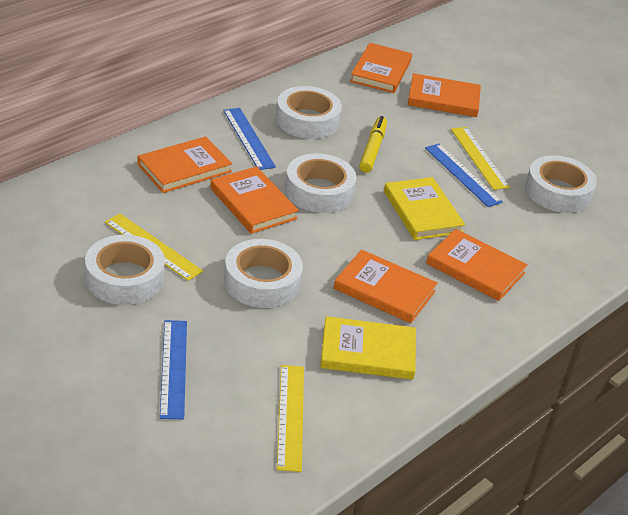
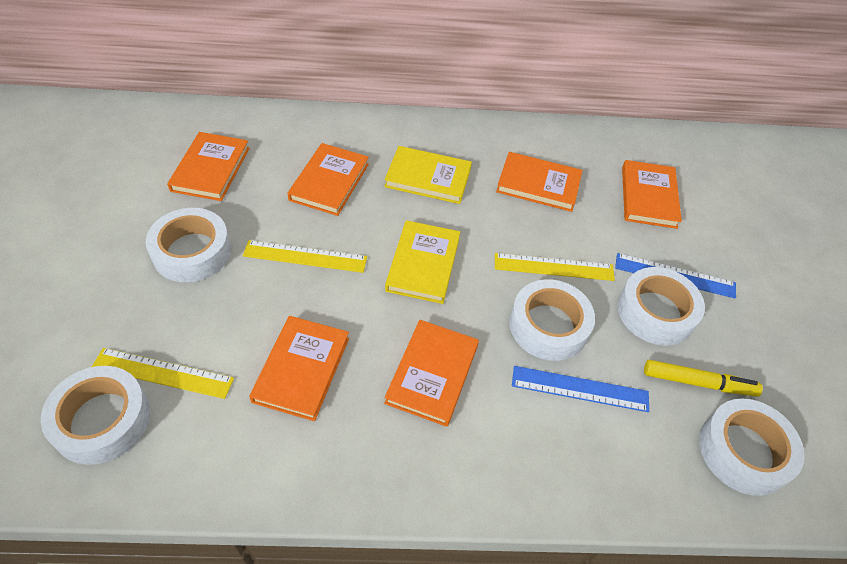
blue ruler: [160,320,187,419] [223,108,276,170] [425,144,503,207] = 3 -> [512,366,649,412] [615,253,736,299] = 2

